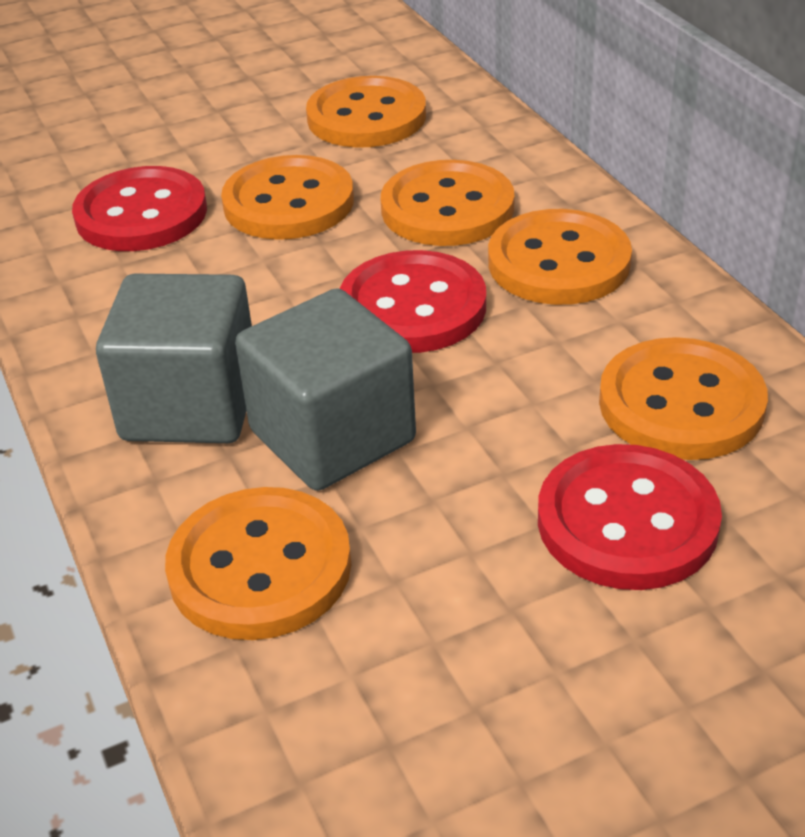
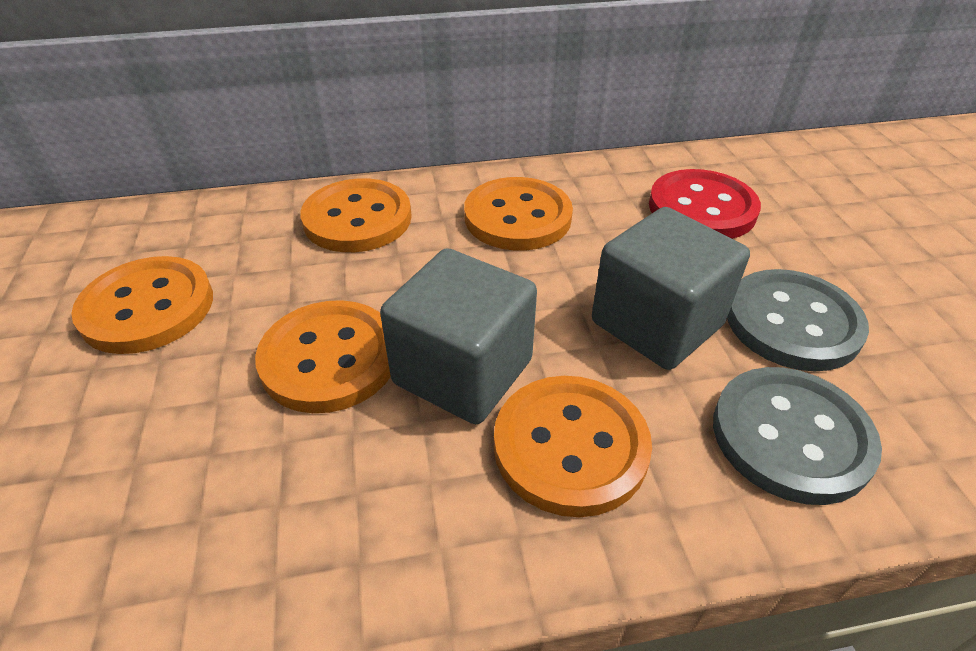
grey button: none = 0 -> [713,367,882,505] [727,269,869,371] = 2
orange button: [165,487,352,640] [221,155,354,240] [306,76,426,148] [381,160,514,246] [488,209,632,305] [599,337,768,460] = 6 -> [71,256,213,354] [255,300,391,413] [300,178,412,252] [464,177,573,251] [494,376,652,517] = 5
red button: [72,166,207,251] [340,250,486,353] [538,444,722,590] = 3 -> [649,169,761,239] = 1

